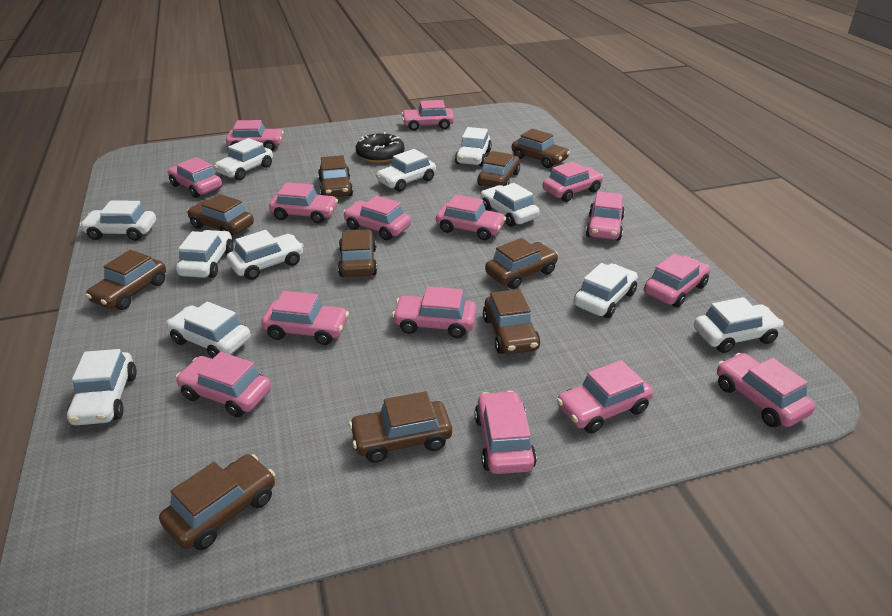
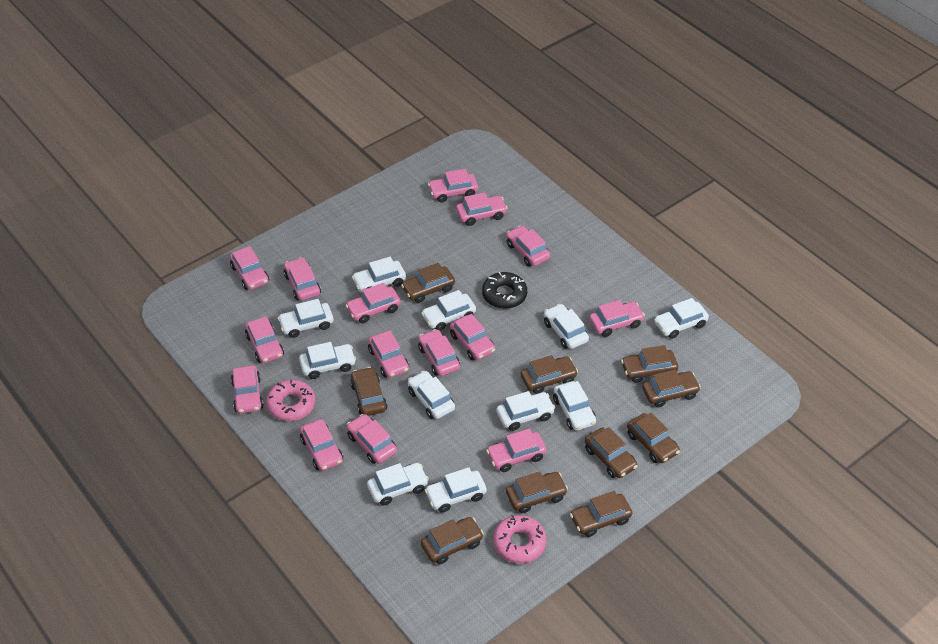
pink donut: none = 0 -> [266,379,315,421] [493,515,546,563] = 2

